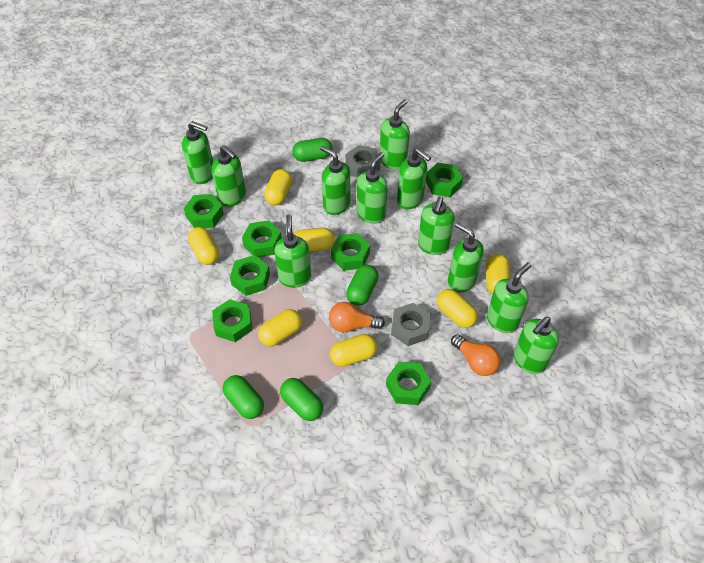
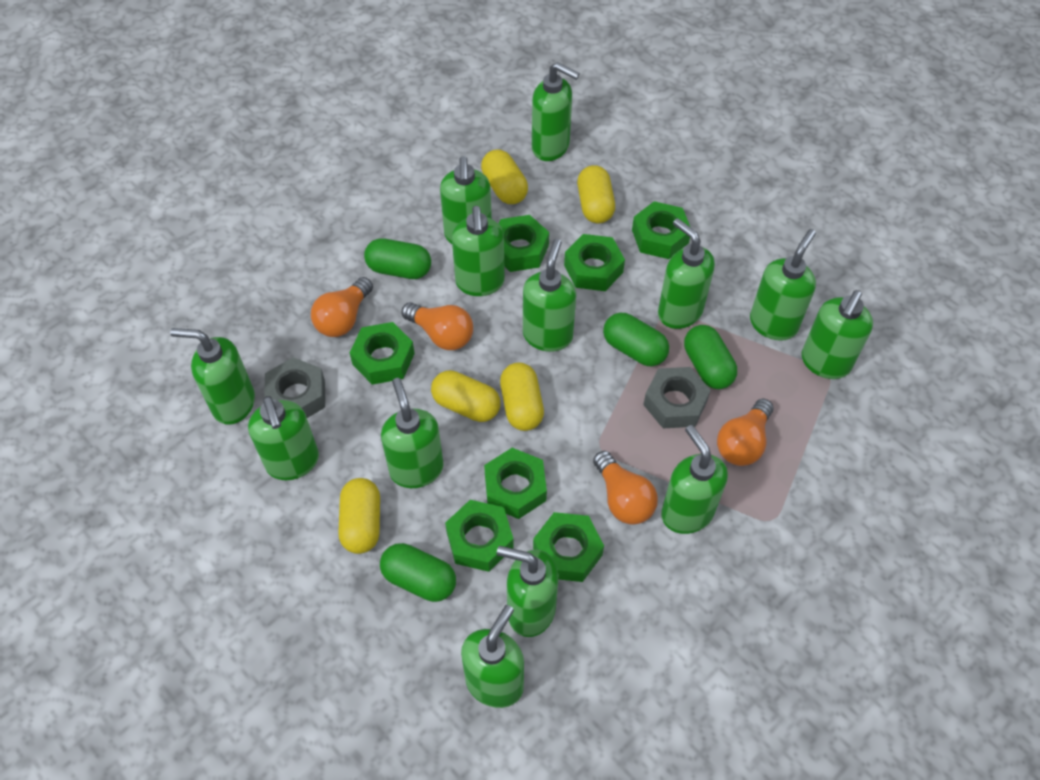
green soap dispenser: [182,121,213,184] [212,145,246,207] [274,214,311,288] [320,146,350,215] [357,152,388,224] [380,99,410,170] [397,148,431,209] [418,196,455,255] [448,222,484,293] [487,262,532,333] [514,317,559,374] = 11 -> [170,328,255,425] [248,396,319,480] [381,378,444,488] [440,156,492,244] [452,206,505,296] [461,605,524,708] [497,546,558,637] [523,239,576,352] [532,62,580,161] [658,218,715,329] [661,425,728,534] [750,229,816,341] [802,290,873,379] = 13
orange light bulb: [329,302,385,332] [451,334,501,376] = 2 -> [311,277,373,337] [401,302,473,350] [593,451,658,525] [717,399,774,466] = 4
yellow capsule: [188,227,219,265] [258,309,302,346] [264,169,292,205] [294,228,335,252] [330,334,378,367] [437,289,478,328] [486,254,510,294] = 7 -> [338,478,380,554] [431,370,500,422] [481,149,528,204] [500,362,544,431] [577,165,615,223] = 5

